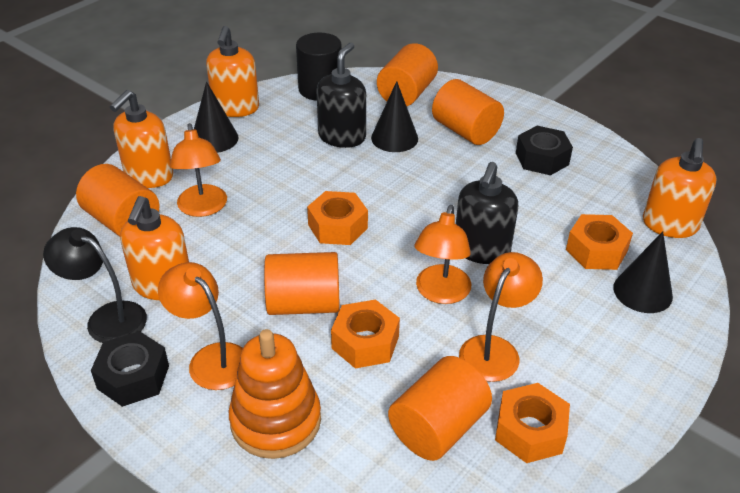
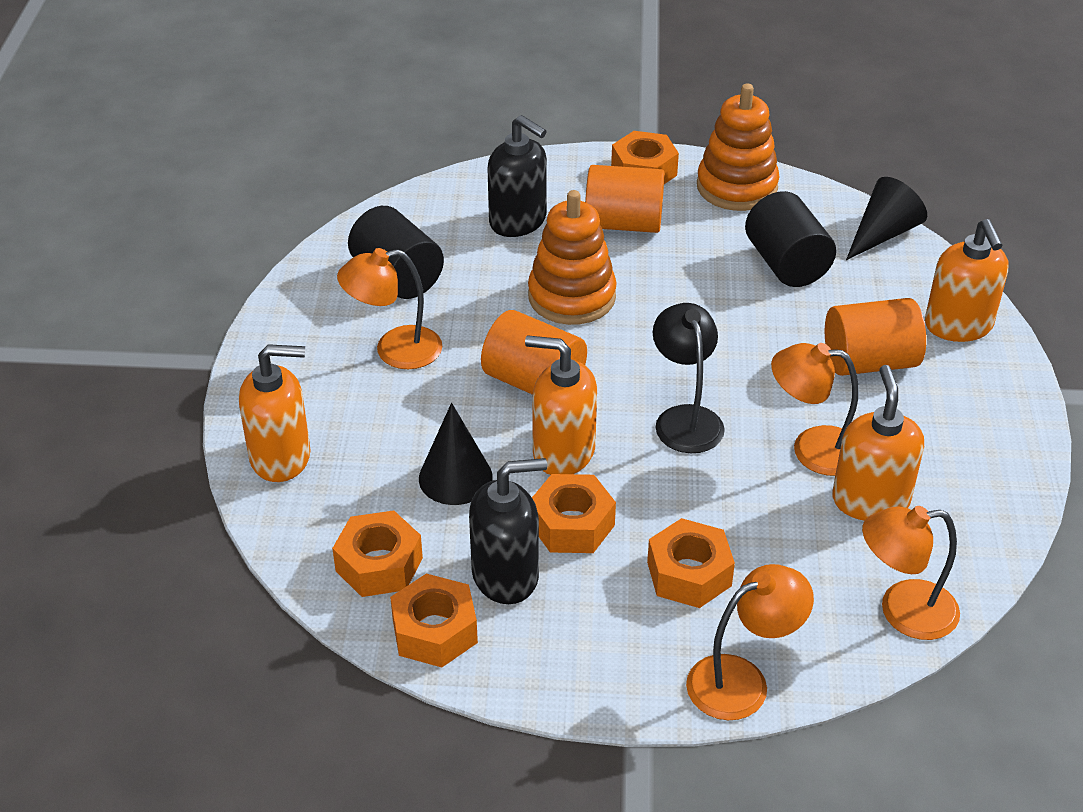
black cone: [194,81,239,153] [371,81,418,152] [613,231,673,313] = 3 -> [419,403,493,505] [846,177,927,260] = 2
black cylinder: [296,33,342,101] = 1 -> [348,206,444,299] [745,191,836,287] = 2
black nut: [91,331,169,407] [516,126,573,175] = 2 -> none = 0
orange cylinder: [76,164,159,237] [264,252,340,315] [377,43,438,106] [388,356,492,461] [432,79,504,145] = 5 -> [481,310,587,395] [585,165,665,233] [825,298,926,376] = 3
orange nut: [307,191,368,245] [331,299,400,369] [495,383,570,463] [566,214,633,270] = 4 -> [332,510,423,597] [390,574,478,667] [532,474,616,553] [611,131,679,184] [647,518,735,608] = 5
orange stacking toy: [229,329,321,459] = 1 -> [528,190,617,325] [697,84,779,211] = 2

